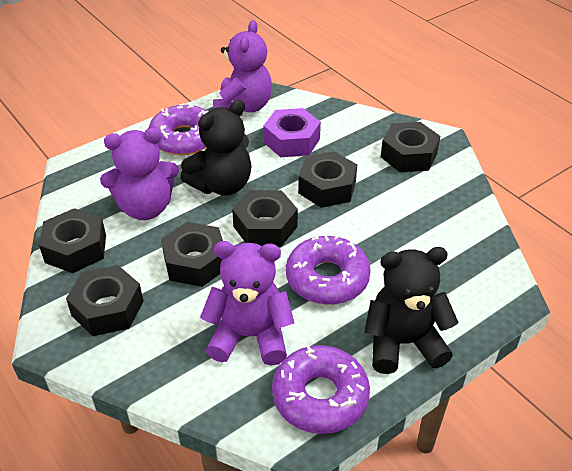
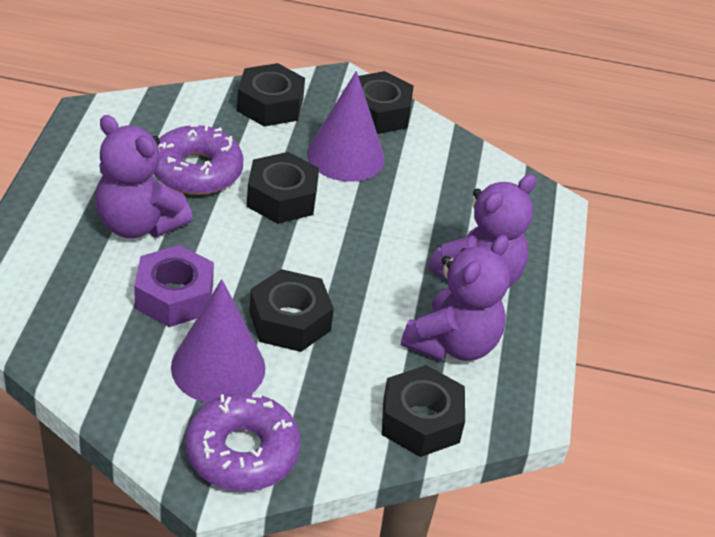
black nut: [39,208,106,273] [66,265,143,336] [161,222,223,287] [232,190,298,247] [298,151,357,208] [381,122,440,172] = 6 -> [237,63,305,127] [247,152,319,224] [249,269,334,352] [358,71,414,134] [382,365,465,457] = 5
black teddy bear: [180,100,252,196] [364,247,459,374] = 2 -> none = 0
purple cone: none = 0 -> [171,279,265,403] [307,71,385,181] = 2
purple donut: [148,103,209,155] [272,345,370,434] [286,235,371,305] = 3 -> [153,124,244,195] [185,393,301,491] = 2

